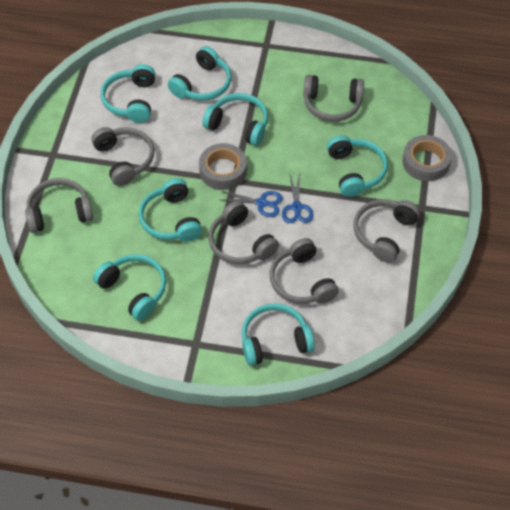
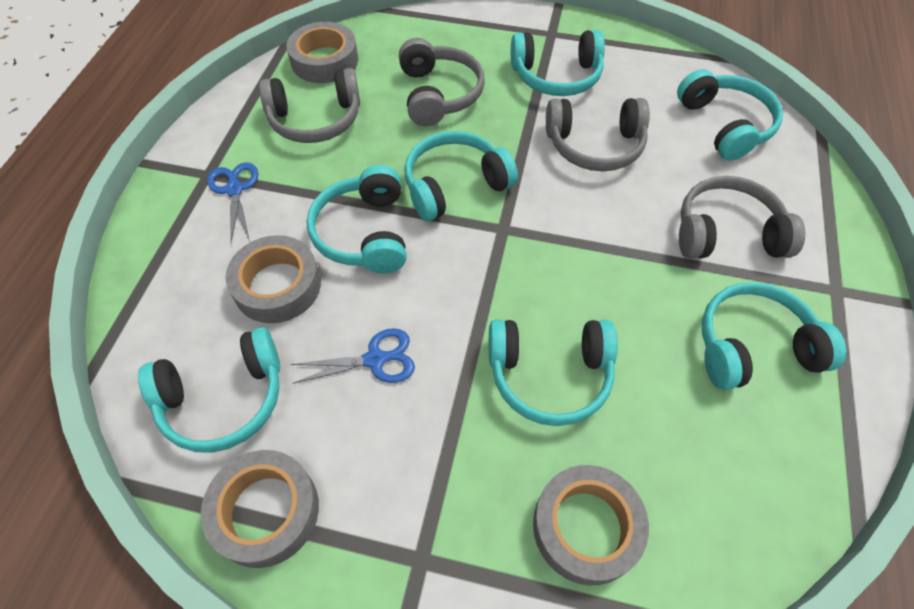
grey headphones: [25,178,93,233] [91,127,154,186] [209,201,279,264] [270,238,339,304] [303,75,364,122] [353,199,420,263] = 6 -> [259,68,360,143] [399,38,485,126] [546,98,650,172] [679,176,805,259] = 4
grey tape: [199,143,247,190] [402,135,452,181] = 2 -> [201,450,319,568] [225,235,321,323] [286,22,358,83] [533,465,649,585] = 4

